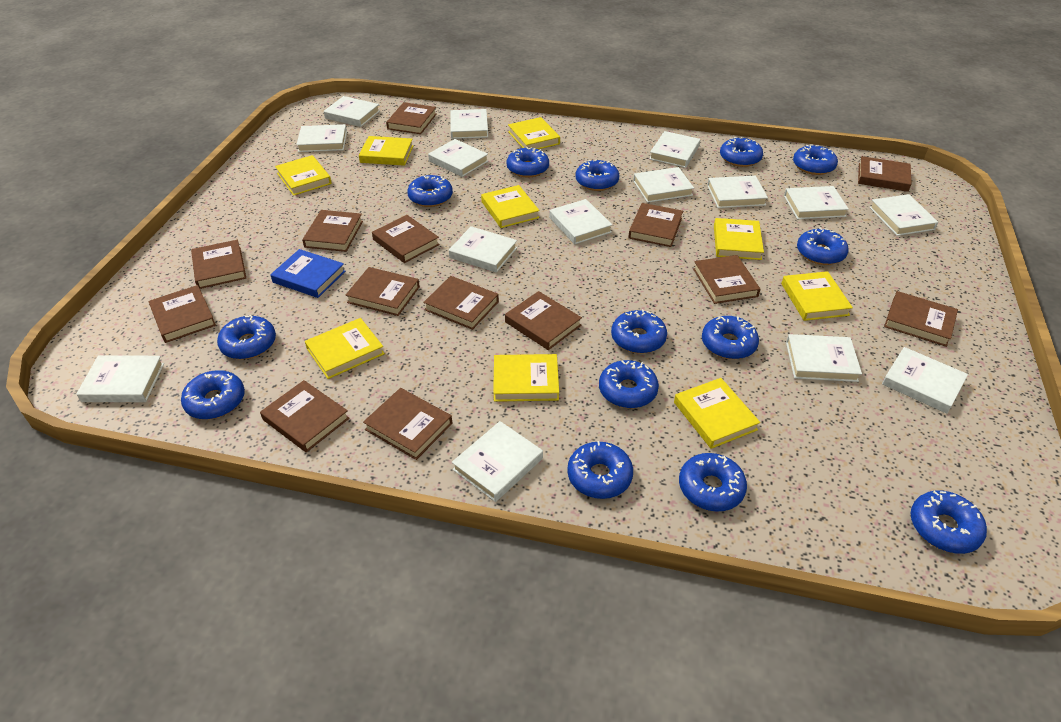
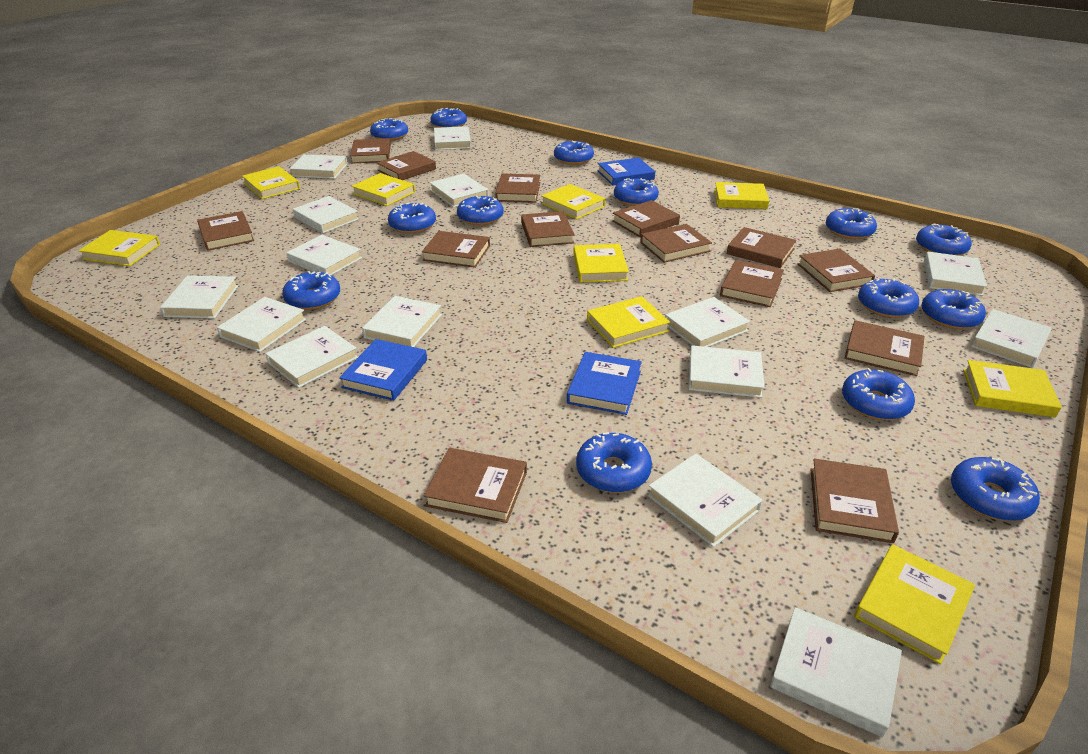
blue book: [270,249,346,298] = 1 -> [339,339,427,401] [567,352,642,415] [598,158,655,186] = 3

